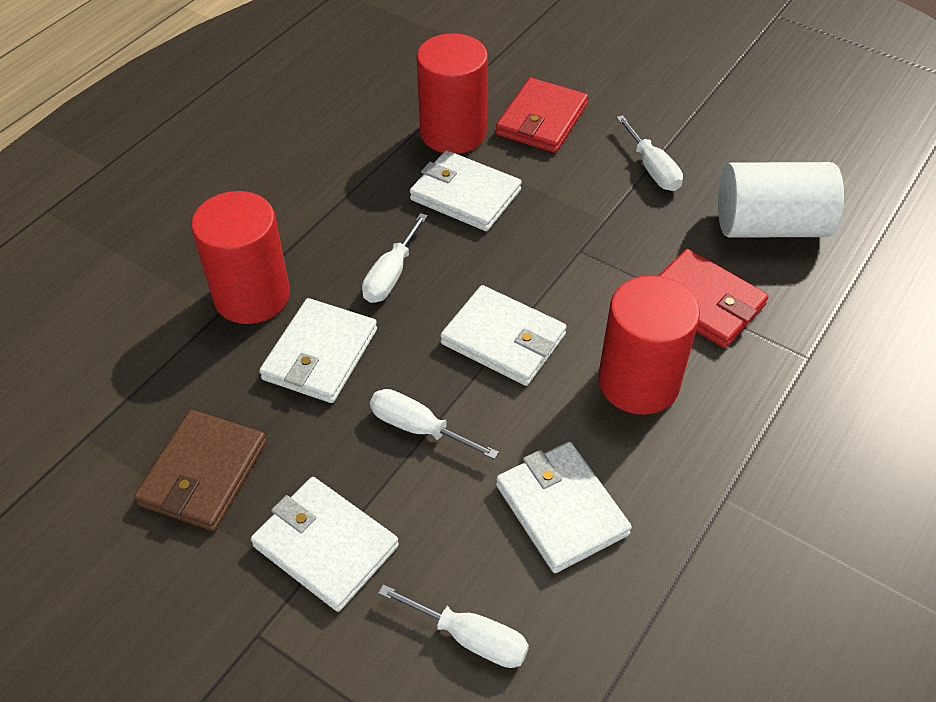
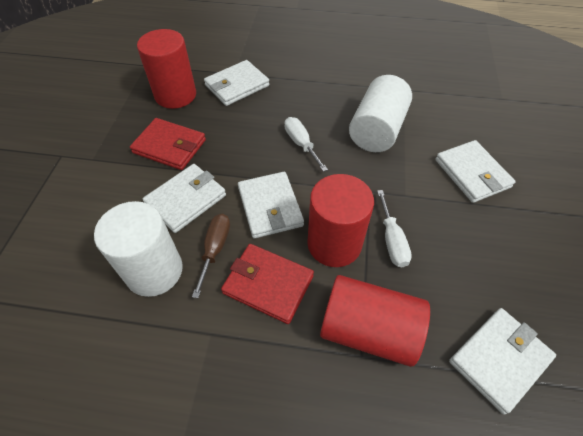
brown screwdriver: none = 0 -> [192,214,230,298] = 1
brown wallet: [134,410,267,531] = 1 -> none = 0
white cylinder: [718,162,844,238] = 1 -> [94,201,183,297] [349,75,412,152] = 2
white screwdriver: [362,213,428,303] [370,389,499,459] [378,584,529,668] [616,115,683,191] = 4 -> [285,117,328,172] [377,190,412,267] = 2

